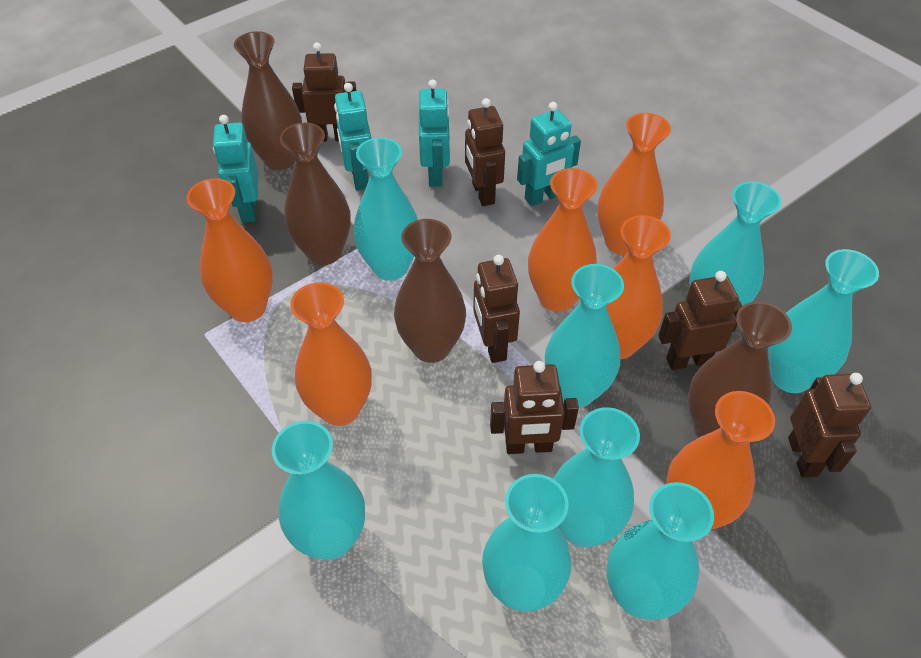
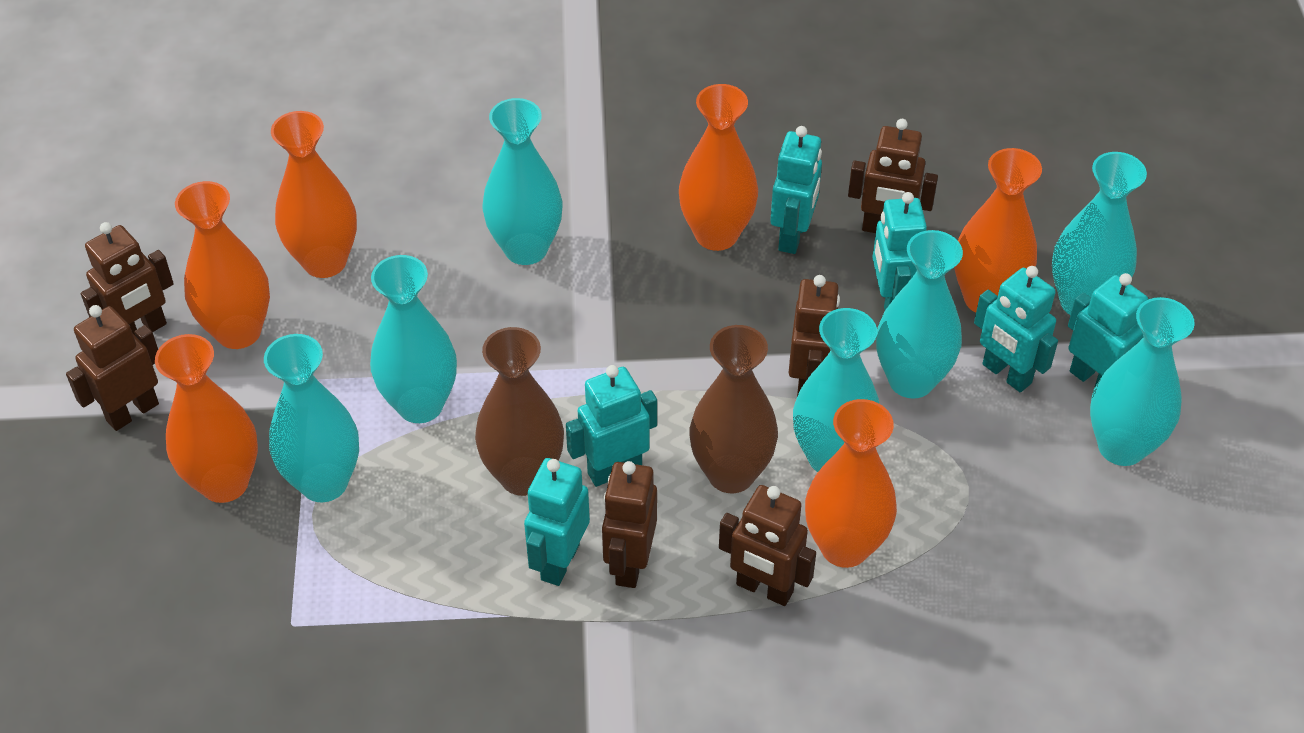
brown vase: [234,31,302,170] [280,123,351,265] [394,219,466,363] [688,301,792,437] = 4 -> [475,327,564,496] [690,325,778,493] = 2
turquoise robot: [213,115,258,223] [334,83,371,190] [419,80,451,187] [517,102,581,206] = 4 -> [524,458,590,586] [566,365,657,487] [770,126,822,254] [872,192,927,310] [974,266,1058,392] [1068,273,1148,388] = 6
turquoise vase: [272,421,365,560] [354,138,418,281] [482,474,571,612] [545,264,624,408] [553,407,640,548] [607,482,714,620] [689,182,782,305] [768,249,879,393] = 8 -> [264,334,359,502] [370,255,457,423] [482,98,563,265] [793,308,879,472] [876,230,963,398] [1052,152,1147,315] [1090,297,1195,466] = 7

